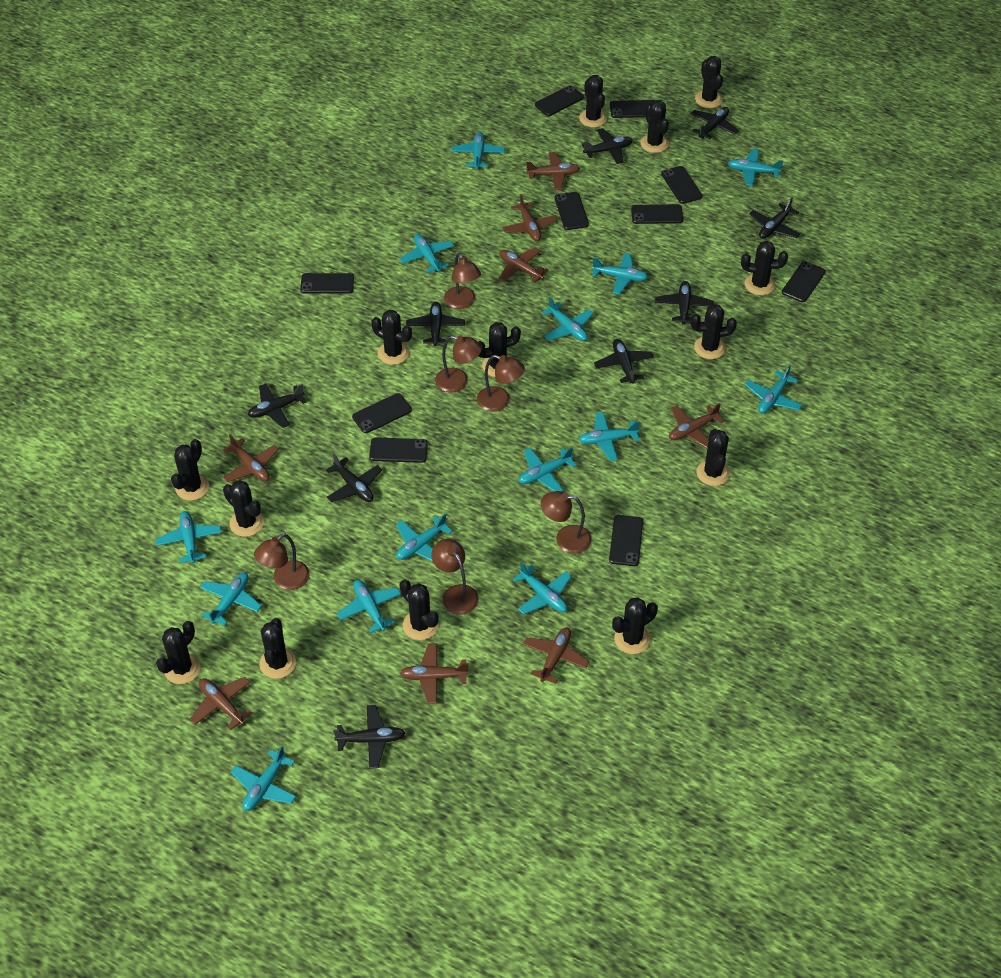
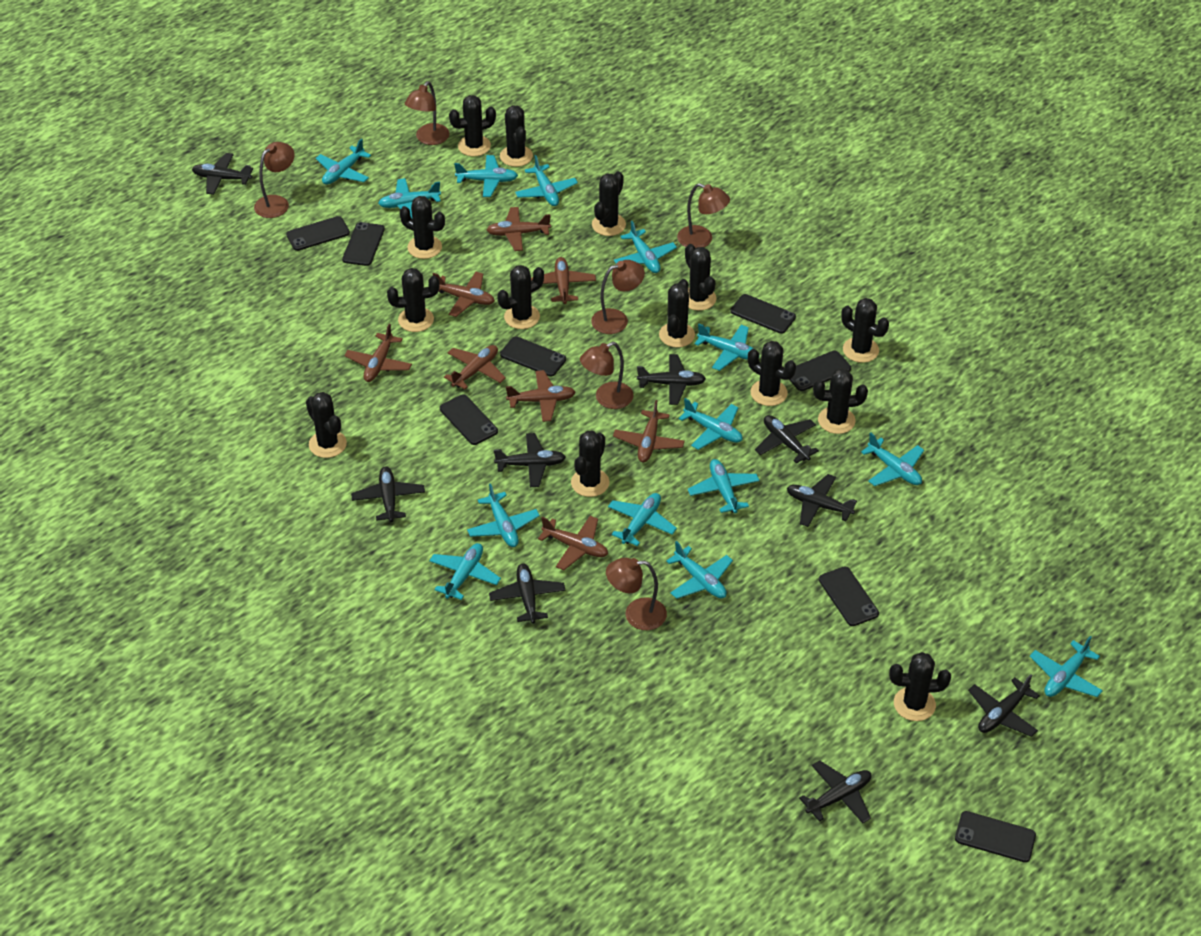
black phone: [300,273,354,294] [352,393,412,433] [369,437,428,463] [535,85,584,116] [555,192,589,230] [609,515,643,566] [610,100,655,118] [631,204,683,224] [661,166,703,204] [782,261,826,302] = 10 -> [286,216,350,251] [342,222,385,266] [440,394,498,445] [500,336,566,377] [731,294,796,334] [790,351,851,391] [819,566,879,626] [955,811,1036,862] = 8

